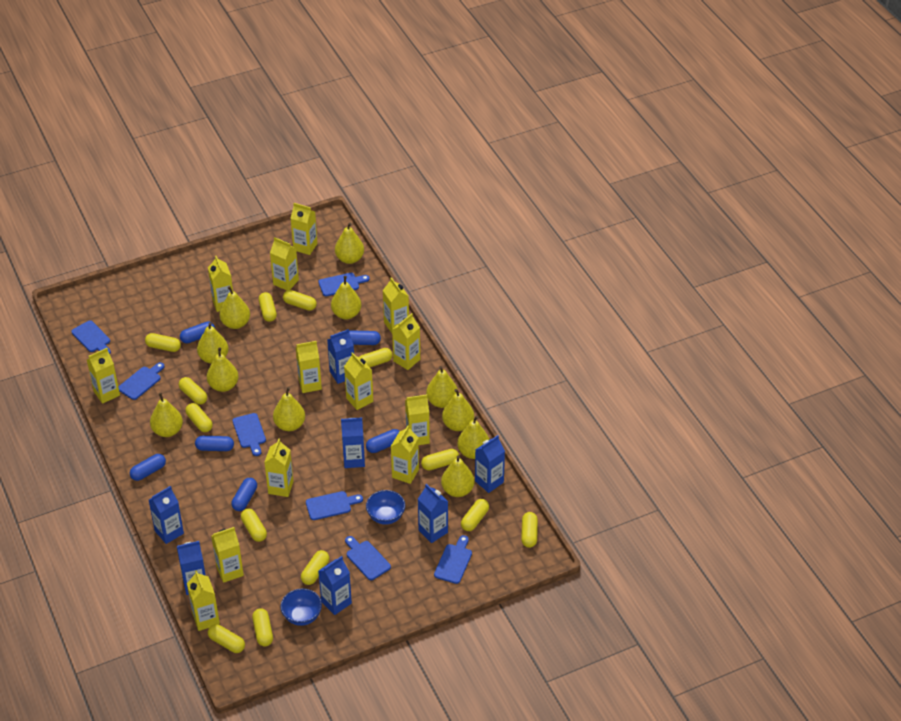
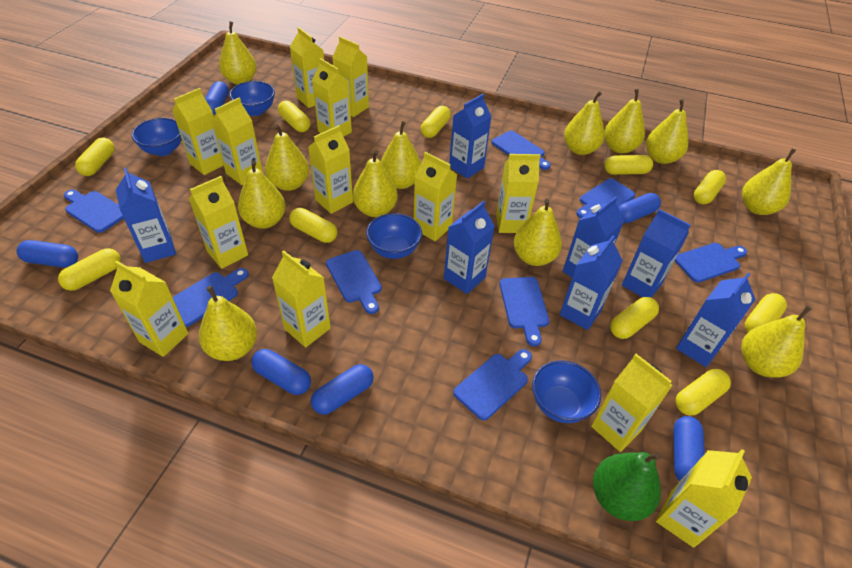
blue bowl: [280,589,322,626] [366,490,405,525] = 2 -> [132,118,182,156] [229,81,275,116] [366,213,422,259] [532,360,601,423] = 4
blue cutting board: [71,320,111,354] [118,362,165,400] [233,413,266,456] [306,491,363,520] [318,273,370,296] [345,536,391,580] [434,535,472,584] = 7 -> [64,189,124,233] [173,268,249,327] [326,250,382,314] [453,349,532,421] [492,131,551,170] [499,277,549,346] [576,178,635,218] [675,243,747,283] = 8
green pear: none = 0 -> [593,452,661,521] = 1
yellow capsule: [145,333,181,352] [179,377,207,405] [185,403,213,432] [208,624,245,653] [241,509,267,542] [252,608,273,646] [259,292,277,322] [283,290,317,311] [301,550,329,585] [359,348,393,367] [421,449,459,470] [461,499,489,531] [521,512,538,548] = 13 -> [58,248,121,291] [75,138,115,176] [278,101,311,132] [289,208,337,243] [421,106,451,138] [605,155,653,175] [610,297,659,339] [675,369,731,416] [694,170,726,204] [745,293,787,333] = 10
yellow pear: [150,393,183,437] [197,322,229,364] [207,347,239,392] [219,286,250,329] [273,387,305,431] [331,276,361,319] [335,223,364,264] [426,366,458,408] [441,456,475,497] [442,389,474,431] [457,416,490,459] = 11 -> [199,286,257,361] [219,21,257,85] [238,161,286,229] [265,124,309,191] [353,150,398,217] [381,121,421,189] [514,199,562,266] [564,91,605,155] [604,89,645,154] [646,99,688,164] [741,306,812,378] [742,148,796,215] = 12

